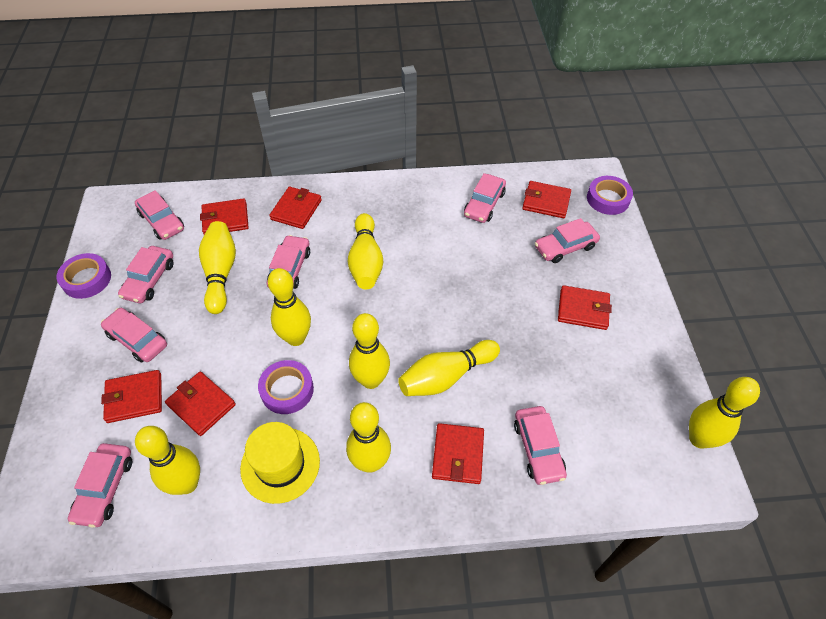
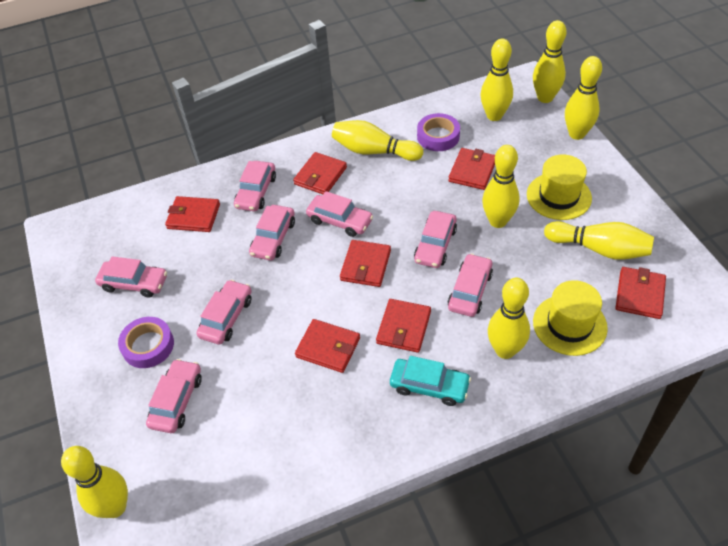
purple tape: [56,253,111,299] [258,360,314,414] [587,176,633,215] = 3 -> [118,317,174,368] [417,113,460,151] = 2
turquoise car: none = 0 -> [390,356,471,406] = 1
yellow hat: [240,422,320,504] = 1 -> [527,154,592,220] [533,280,608,356] = 2

